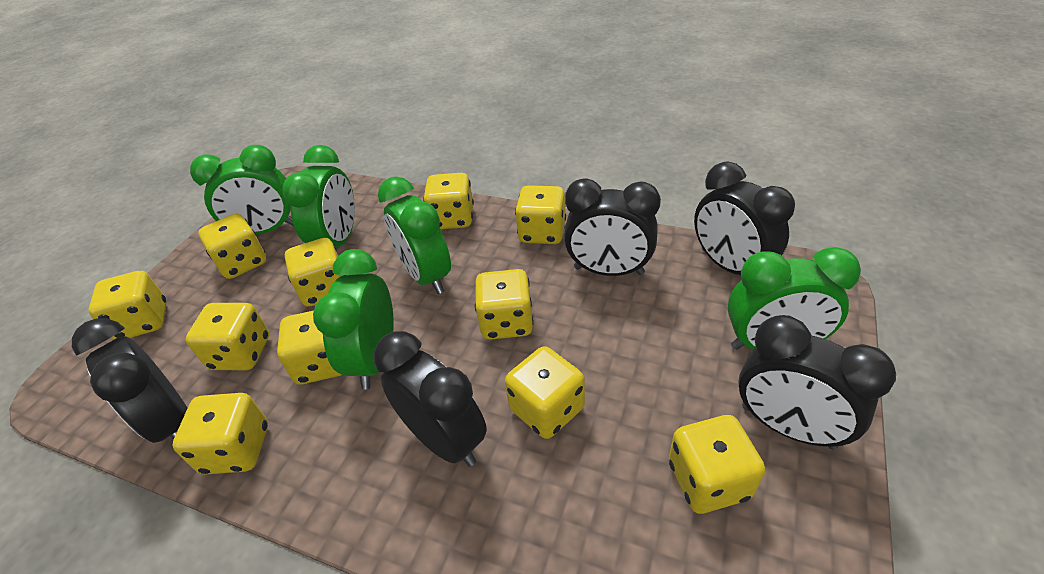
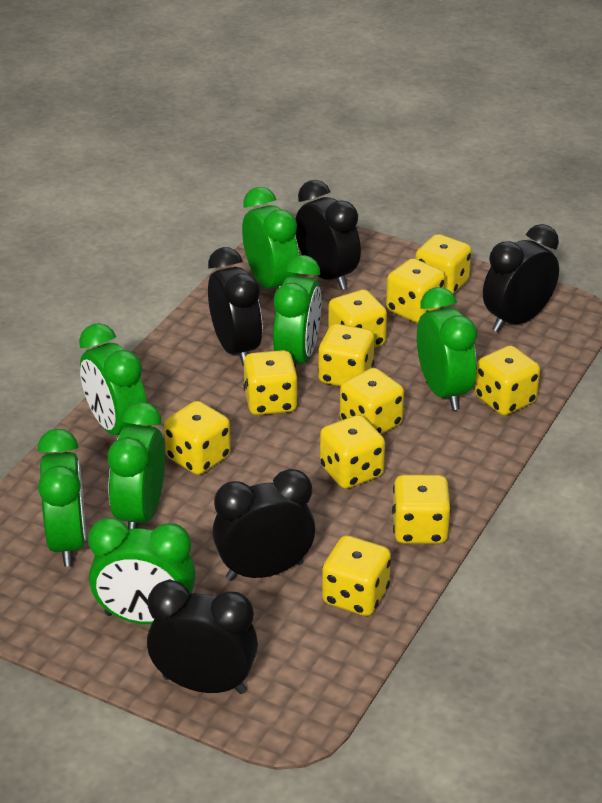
green clock: [190,145,294,235] [283,145,355,247] [313,249,394,390] [378,177,451,294] [728,247,861,350] = 5 -> [37,429,86,567] [79,323,147,435] [88,517,196,624] [108,402,165,529] [242,187,299,289] [273,255,321,367] [417,287,477,410] = 7

